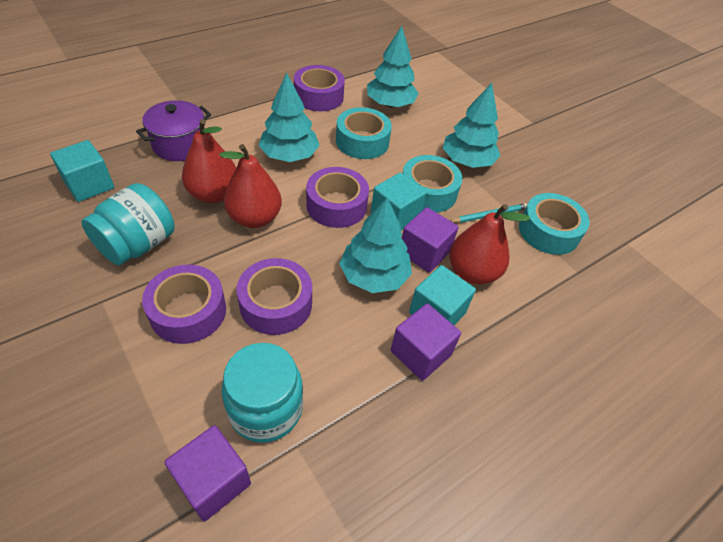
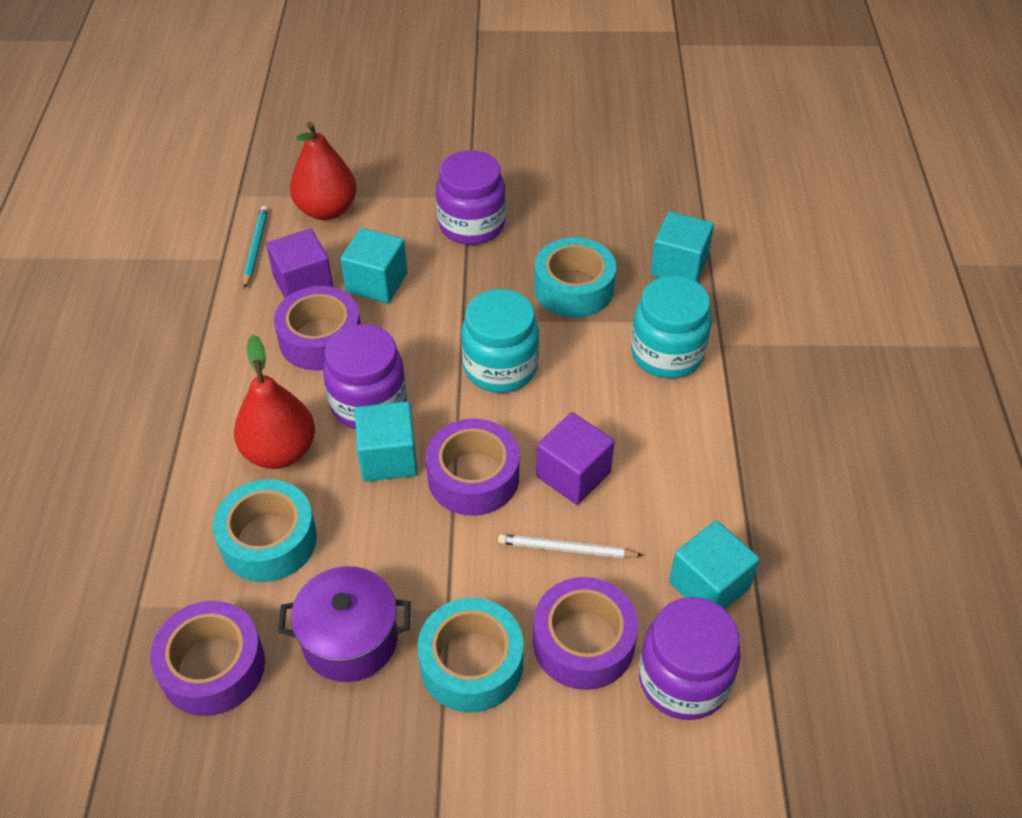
purple cube: [164,425,251,522] [391,303,461,381] [402,207,459,273] = 3 -> [266,229,333,298] [536,412,615,505] = 2
purple jar: none = 0 -> [323,324,407,429] [436,150,506,245] [639,597,741,720] = 3
red pear: [182,119,236,203] [220,144,282,228] [450,204,530,284] = 3 -> [234,335,315,469] [290,122,357,220] = 2
turquoise cube: [50,140,114,202] [371,172,426,230] [409,265,476,325] = 3 -> [340,228,407,303] [355,401,418,481] [650,211,714,282] [669,520,760,610] = 4
turquoise tree: [259,73,320,162] [339,197,412,293] [367,26,419,108] [443,83,501,168] = 4 -> none = 0
white pencil: none = 0 -> [498,534,643,558] = 1

